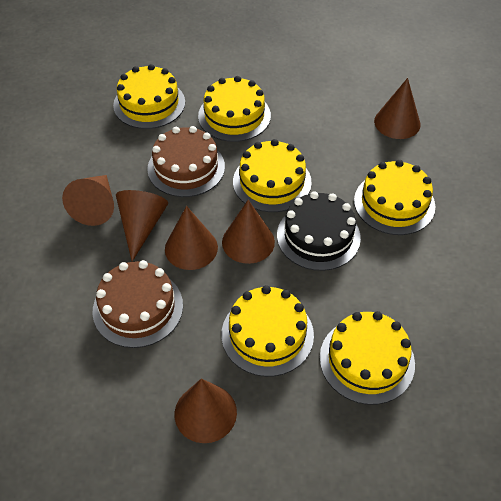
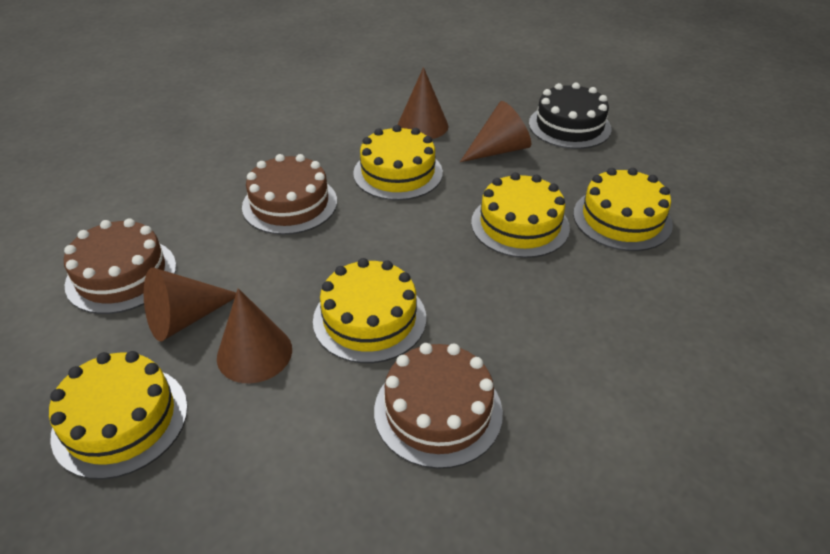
brown cake: [92,260,183,348] [147,126,225,197] = 2 -> [64,218,176,314] [242,154,337,235] [374,343,503,469] = 3
brown cone: [62,175,114,226] [116,190,168,261] [165,206,218,270] [175,378,237,443] [222,200,275,264] [374,78,421,139] = 6 -> [144,267,236,341] [217,288,292,383] [398,67,448,139] [460,101,531,162] = 4
yellow cake: [113,64,185,129] [198,76,271,142] [222,285,314,377] [233,139,312,212] [320,311,415,405] [354,160,436,235] = 6 -> [49,351,188,479] [313,258,426,363] [353,125,443,200] [471,172,570,258] [573,168,673,251] = 5

